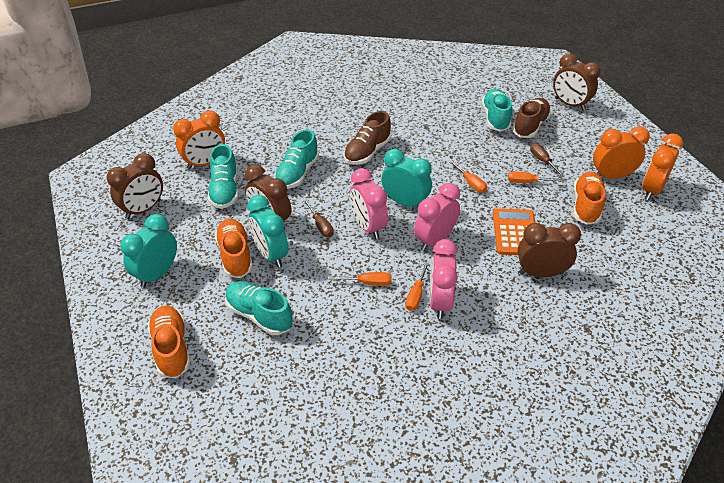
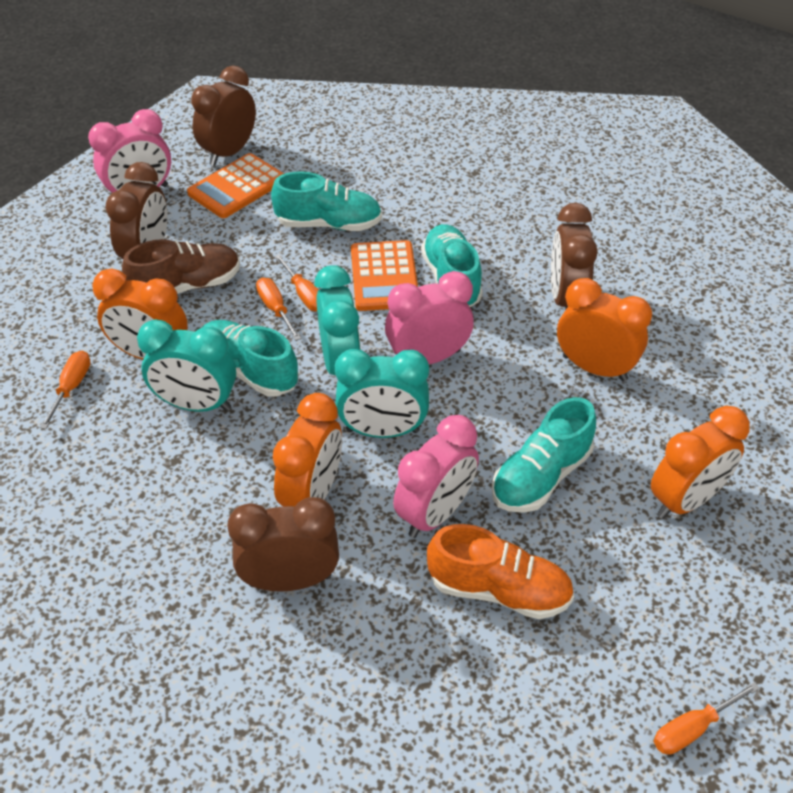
brown screwdriver: [303,199,334,238] [530,143,565,177] = 2 -> none = 0
brown shoe: [344,111,391,165] [512,98,551,138] = 2 -> [122,239,240,294] = 1
orange calculator: [493,209,535,255] = 1 -> [187,153,284,218] [351,240,418,311] = 2
orange clock: [173,110,225,169] [593,126,650,179] [642,133,683,200] = 3 -> [92,268,188,360] [273,393,342,507] [557,278,652,381] [651,406,750,519] = 4
orange shoe: [147,306,191,378] [215,219,253,278] [573,172,606,225] = 3 -> [427,524,574,619] = 1

